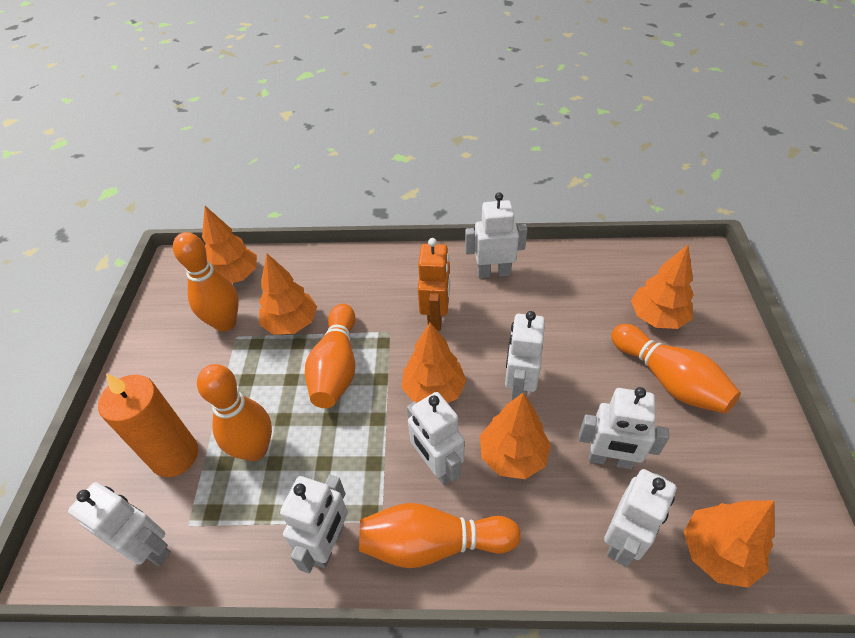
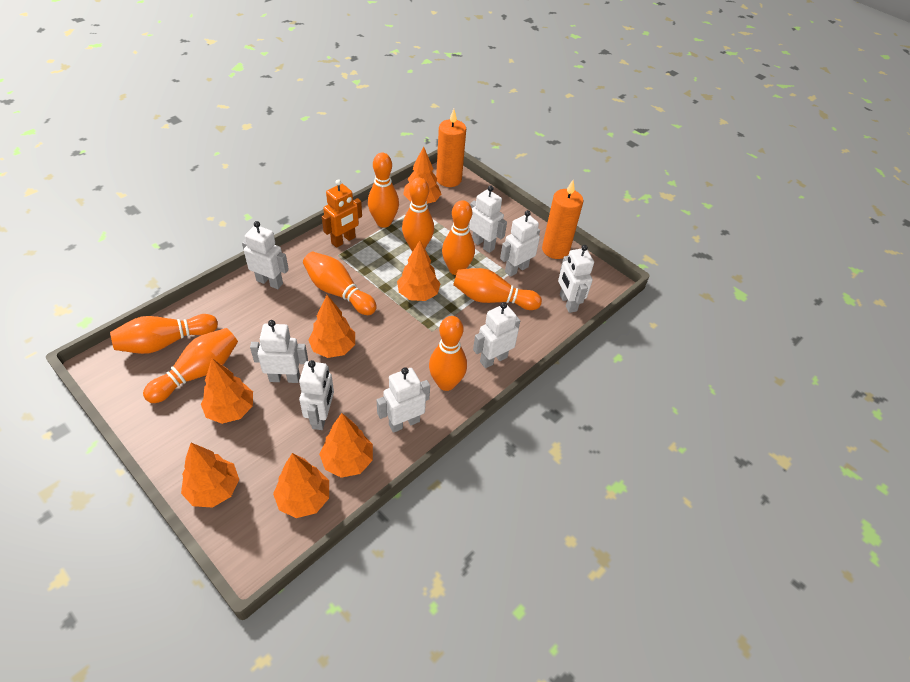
orange bowling pin: [173,232,239,332] [197,364,272,461] [305,304,355,408] [359,503,521,568] [611,324,741,414] = 5 -> [110,314,218,354] [143,328,238,403] [303,252,377,315] [368,153,399,228] [402,178,434,251] [429,316,467,391] [442,200,475,275] [453,268,542,310] = 8
orange candle: [98,373,198,477] = 1 -> [436,109,466,187] [542,180,583,259] = 2
orange tree: [202,206,257,283] [259,254,317,335] [401,322,467,403] [480,392,551,479] [631,245,694,329] [684,500,774,588] = 6 -> [181,443,239,508] [201,358,253,424] [273,453,329,518] [308,295,355,358] [319,413,373,478] [397,241,441,301] [403,147,441,204] = 7
white robot: [68,482,171,566] [280,475,348,573] [407,392,465,485] [465,192,528,278] [505,311,545,401] [579,387,669,469] [604,469,676,567] = 7 -> [242,221,289,289] [250,320,308,383] [299,360,334,430] [377,367,430,433] [469,186,507,253] [473,302,520,368] [500,210,540,277] [558,245,594,313] = 8

